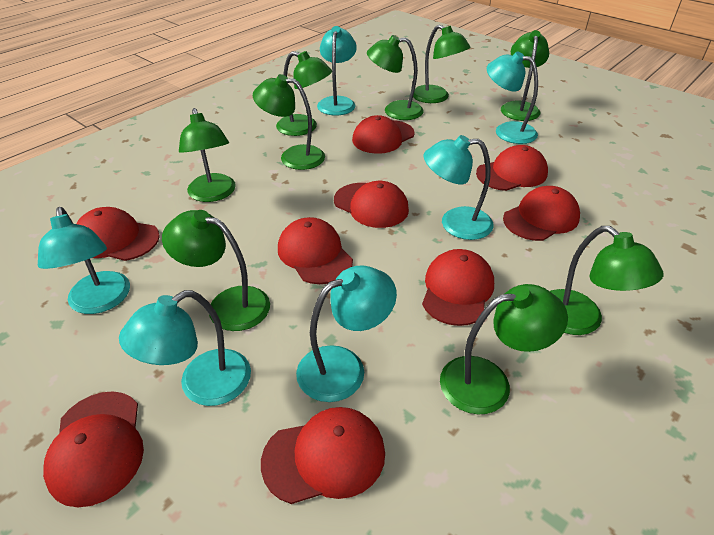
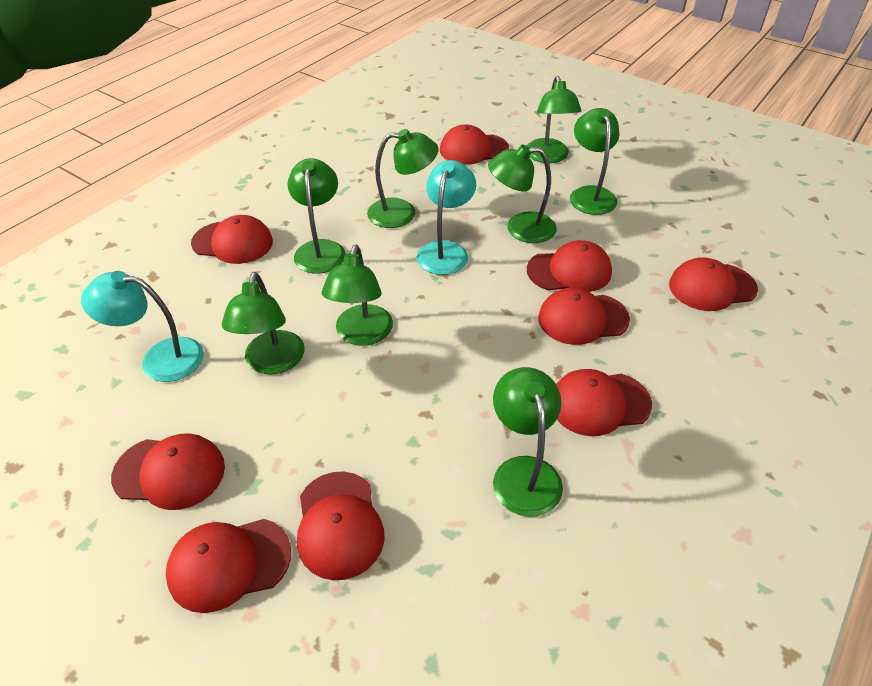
green lamp: [162,210,270,331] [179,108,236,202] [253,74,325,170] [276,51,332,136] [367,35,424,120] [413,25,471,103] [440,284,568,415] [501,30,549,121] [550,226,663,335] = 9 -> [222,272,305,375] [287,158,345,274] [321,245,393,346] [367,129,439,228] [488,145,557,243] [493,367,563,517] [527,76,582,163] [570,108,620,215] = 8
turquoise lamp: [38,207,130,314] [119,290,251,406] [296,266,397,402] [317,26,357,115] [424,135,494,240] [487,51,538,144] = 6 -> [81,271,204,382] [417,160,476,275] = 2

